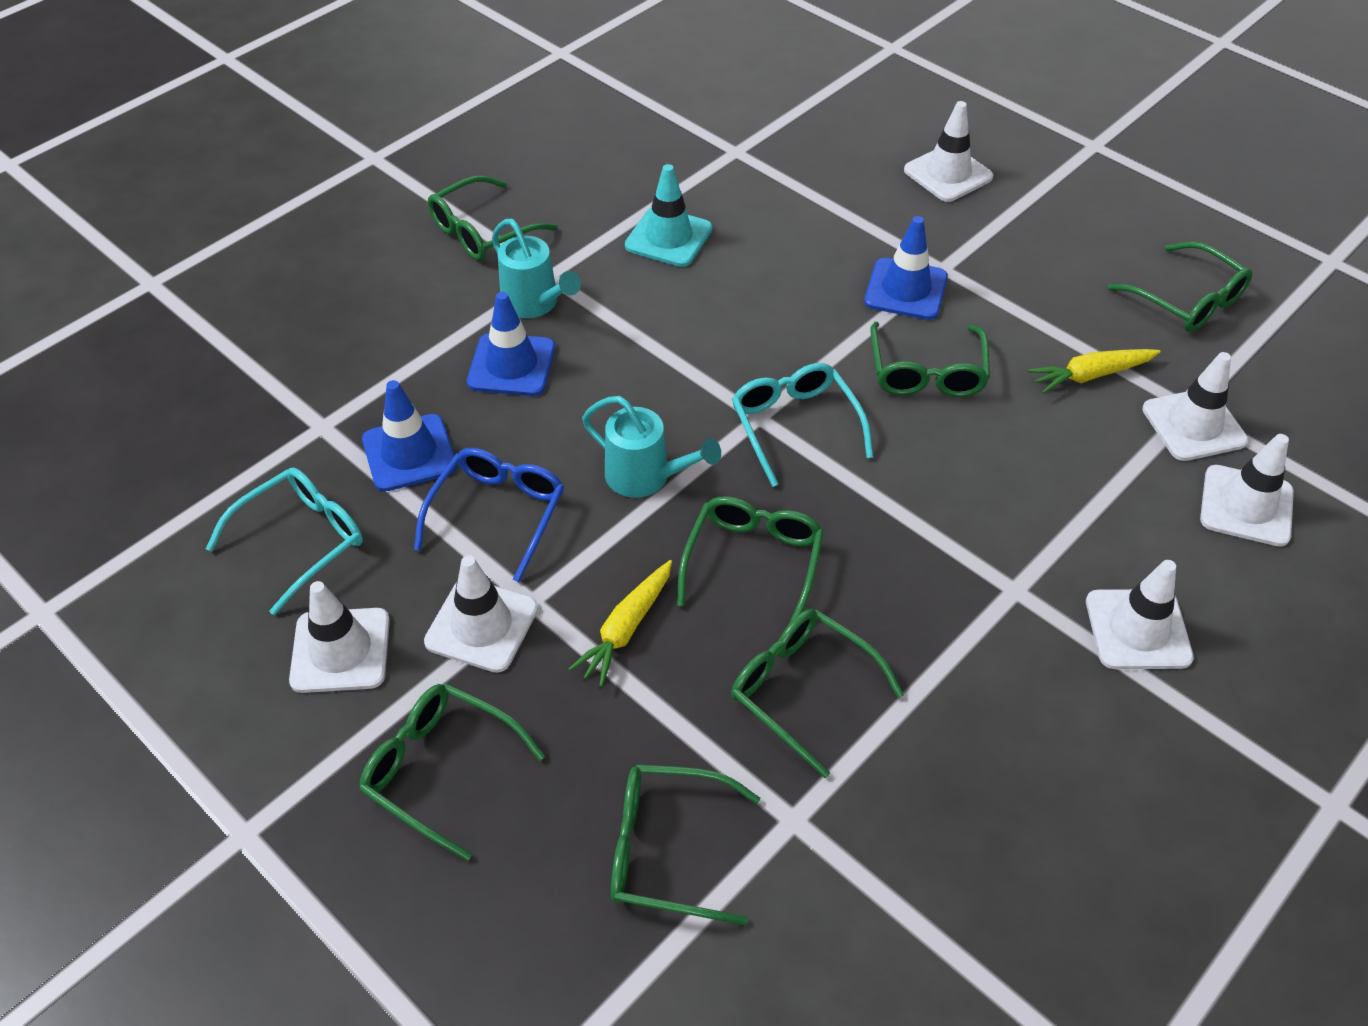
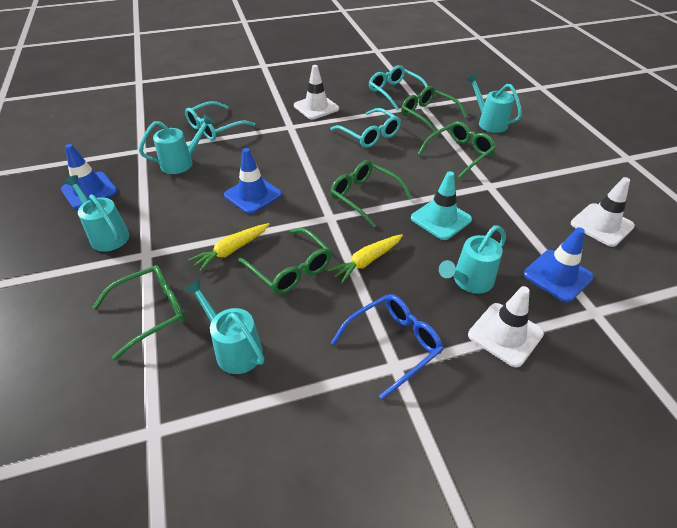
green glasses: [359,683,545,861] [428,175,558,261] [611,764,760,925] [677,496,824,624] [731,609,904,778] [871,322,990,397] [1108,241,1252,332] = 7 -> [93,265,186,360] [238,228,332,294] [330,160,412,227] [401,86,468,136] [418,121,496,178] = 5
turquoise glasses: [206,467,363,615] [732,363,873,487] = 2 -> [185,101,255,141] [330,108,401,148] [369,65,428,110] = 3
turquoise watering can: [492,219,581,318] [582,396,721,498] = 2 -> [63,175,130,252] [139,114,214,174] [184,279,264,374] [439,225,506,294] [467,74,522,133] = 5
white traffic cone: [289,581,390,693] [424,555,538,673] [904,101,993,202] [1086,560,1194,669] [1142,352,1248,461] [1200,434,1294,547] = 6 -> [294,65,339,120] [468,286,544,368] [571,177,635,247] = 3

